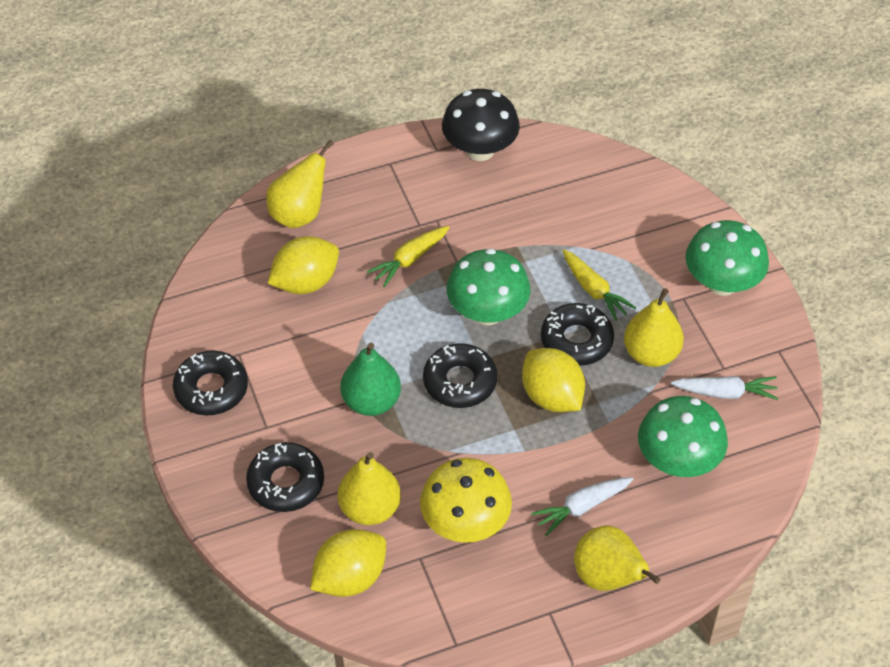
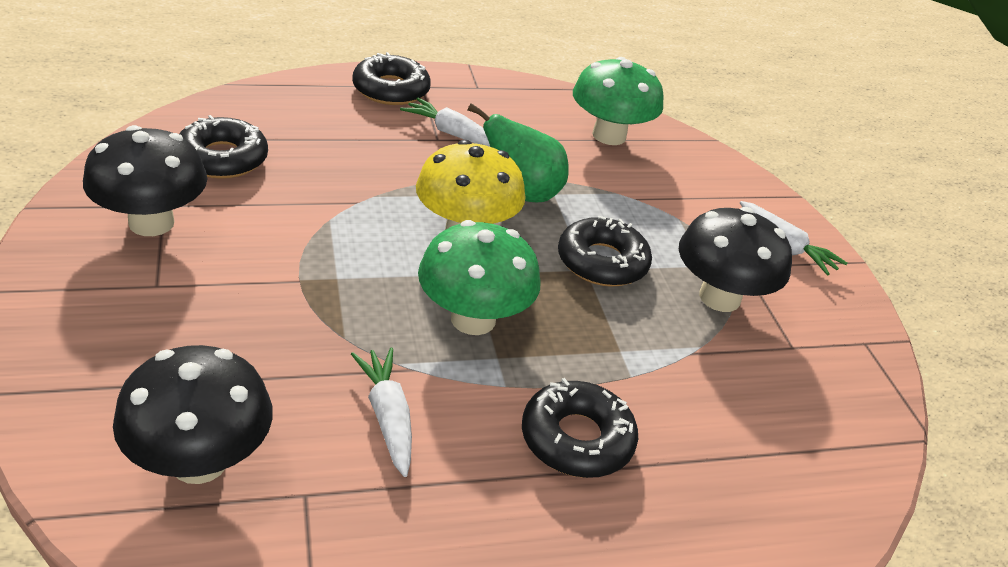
black mushroom: [442,89,520,161] = 1 -> [83,125,207,236] [113,345,273,484] [679,207,792,312] = 3
green mushroom: [447,249,530,325] [638,396,728,477] [686,220,769,296] = 3 -> [418,220,541,335] [573,57,664,145] = 2
white carrot: [531,477,634,536] [671,376,778,400] = 2 -> [351,348,412,477] [400,98,490,147] [740,201,847,276] = 3
yellow carrot: [367,226,450,288] [562,249,637,321] = 2 -> none = 0
yellow lemon: [268,236,339,294] [310,529,386,597] [522,348,585,412] = 3 -> none = 0
yellow pear: [266,140,334,228] [338,452,401,525] [574,526,660,591] [624,288,684,367] = 4 -> none = 0

